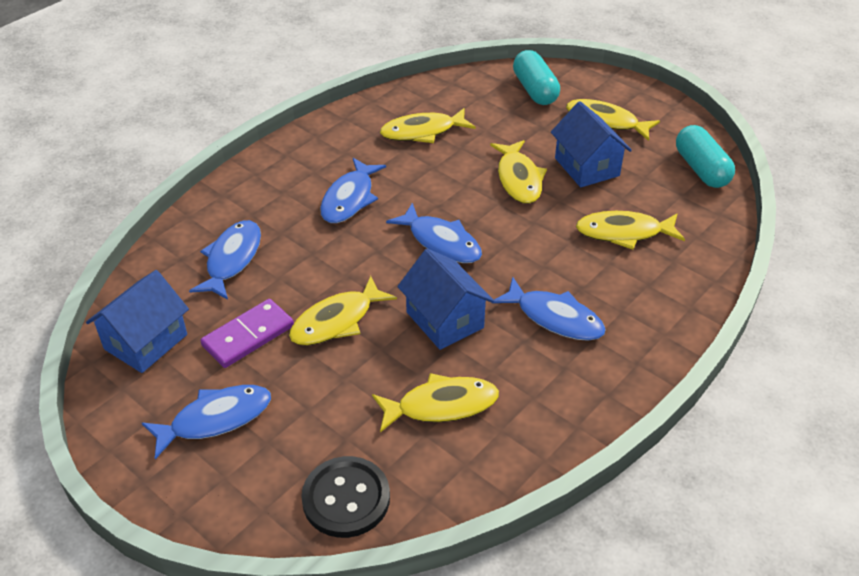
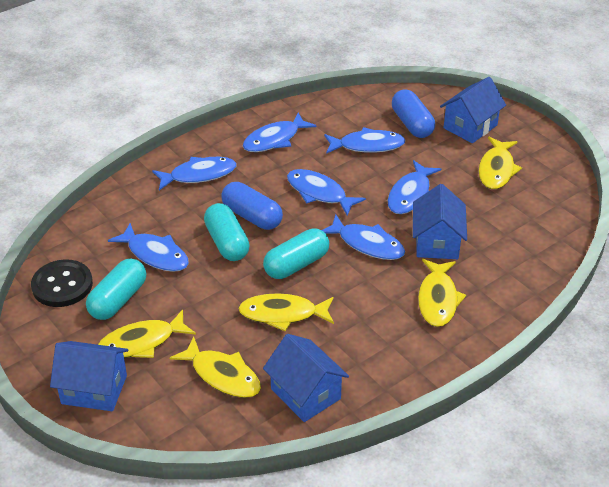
blue capsule: none = 0 -> [222,182,283,230] [392,89,435,138] = 2
blue fish: [142,385,271,459] [189,220,261,300] [320,158,386,223] [386,203,482,263] [493,277,606,341] = 5 -> [108,223,189,272] [152,157,237,190] [243,113,316,152] [287,169,366,216] [322,214,405,260] [324,127,406,154] [388,160,441,214] = 7
blue house: [86,270,189,373] [397,249,494,350] [551,101,632,187] = 3 -> [50,341,129,411] [263,334,349,422] [413,184,467,259] [440,77,506,143] = 4
purple domino: [200,299,294,368] = 1 -> none = 0
turquoise capsule: [513,50,560,105] [676,125,735,188] = 2 -> [86,259,146,320] [204,203,250,261] [263,228,329,279] = 3
yellow fish: [289,276,397,345] [372,373,499,433] [380,108,476,143] [490,140,547,204] [566,99,660,141] [576,211,685,250] = 6 -> [98,310,196,358] [170,337,261,398] [238,293,334,331] [418,259,466,327] [478,137,522,189] = 5

